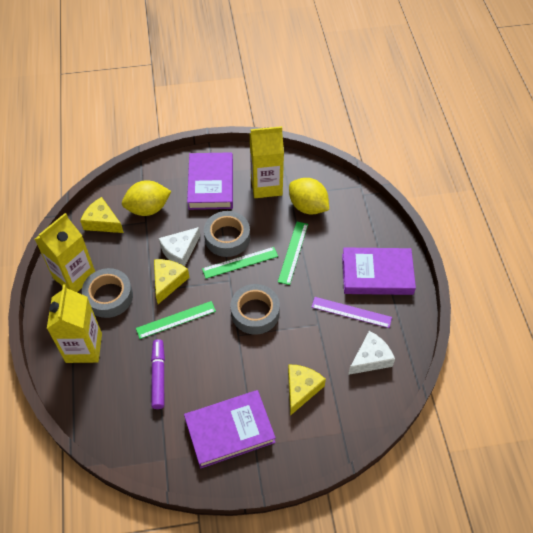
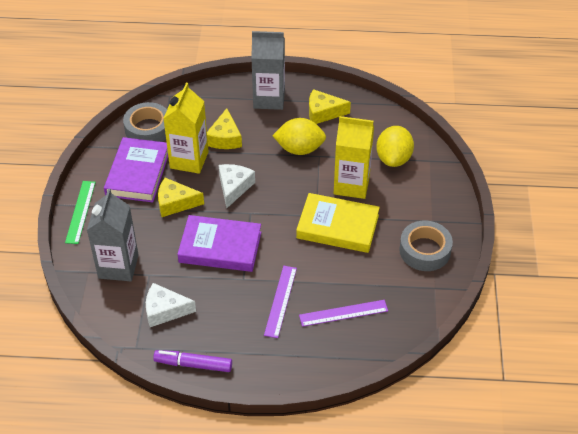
green ruler: [136,301,216,339] [202,247,278,279] [278,222,308,285] = 3 -> [65,181,96,244] = 1
grey carton: none = 0 -> [87,188,139,281] [251,31,285,110] = 2
grey tape: [82,268,133,318] [204,211,250,257] [230,284,280,334] = 3 -> [123,102,167,142] [399,221,453,271] = 2
purple book: [184,390,276,469] [187,152,233,210] [342,248,416,295] = 3 -> [104,137,168,202] [177,215,261,272] = 2
purple ruler: [311,297,392,328] = 1 -> [264,266,297,338] [299,300,388,327] = 2
yellow book: none = 0 -> [296,193,380,253] = 1
yellow carton: [35,213,95,292] [47,285,102,363] [250,126,284,198] = 3 -> [163,83,208,174] [334,116,374,199] = 2

